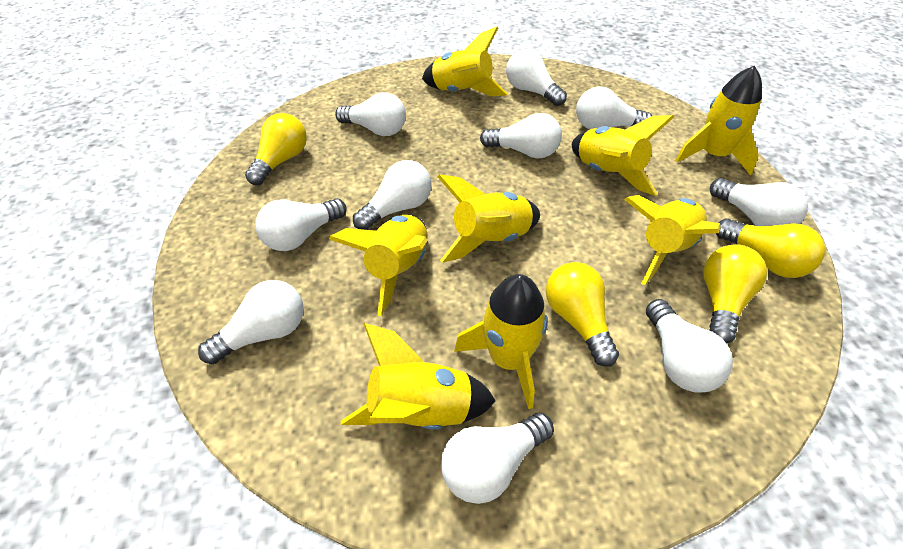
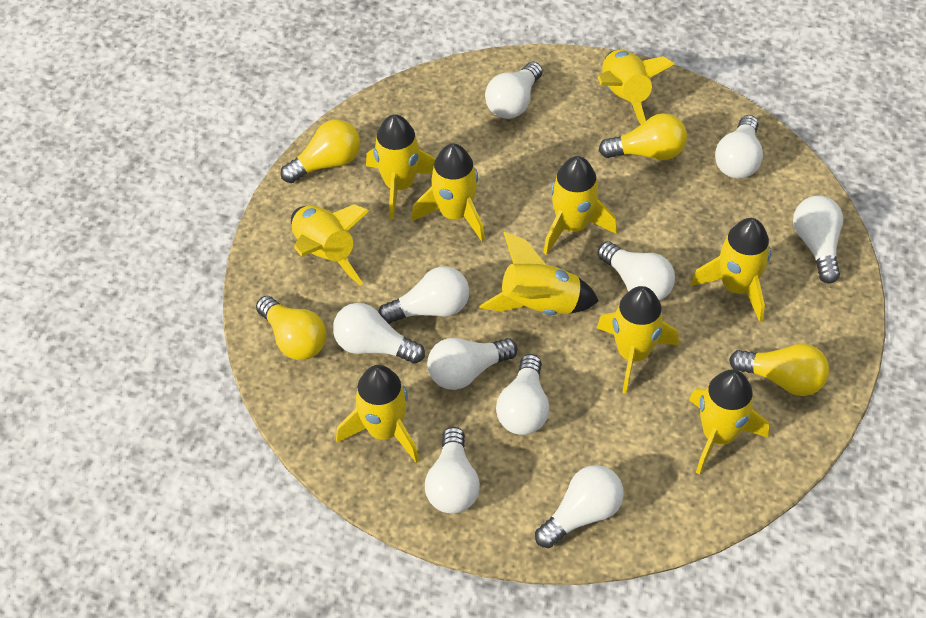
yellow rocket: [329,215,428,316] [341,323,496,430] [422,27,508,96] [437,174,540,263] [454,274,548,409] [572,115,674,196] [624,195,721,285] [676,66,762,176] = 8 -> [291,204,369,286] [336,365,419,463] [366,114,436,219] [411,144,485,242] [479,232,599,315] [543,156,617,255] [597,286,679,394] [598,49,674,124] [689,370,769,474] [690,218,771,322] = 10

